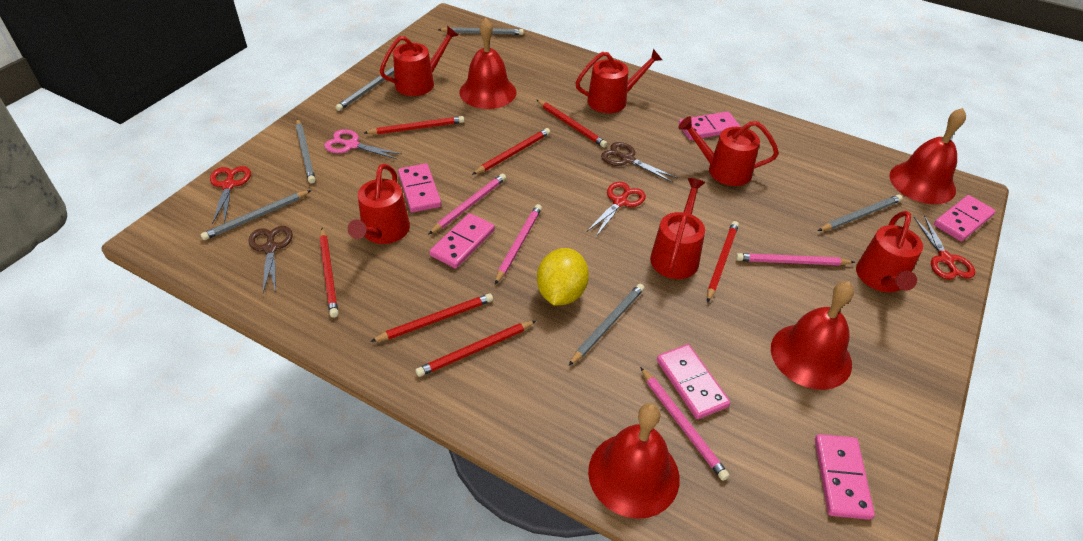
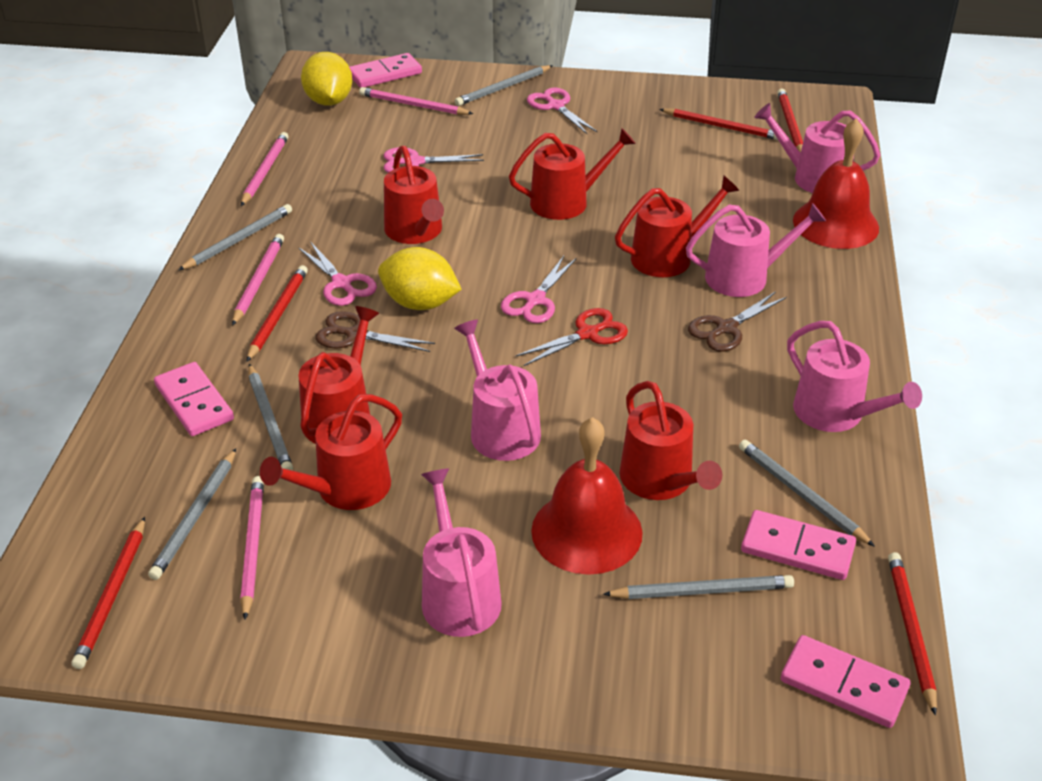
pink domino: [398,164,441,212] [430,213,495,269] [657,344,730,419] [679,111,741,140] [815,434,875,520] [934,195,996,242] = 6 -> [154,362,234,436] [349,53,422,88] [741,510,856,580] [781,635,910,728] = 4
pink scissors: [324,129,401,160] = 1 -> [298,242,377,306] [384,147,484,173] [501,256,576,323] [527,87,598,134] = 4
pink watering can: none = 0 -> [421,468,502,637] [454,319,541,461] [686,203,826,297] [754,103,880,193] [787,321,922,432] = 5
red bell: [459,18,516,109] [588,403,680,519] [771,281,854,390] [889,108,966,204] = 4 -> [531,417,643,575] [793,118,879,249] = 2
red pencil: [319,228,338,317] [364,116,464,134] [370,293,493,342] [416,321,536,377] [472,128,550,175] [537,100,607,148] [707,221,739,303] = 7 -> [71,517,145,669] [246,265,308,362] [659,108,778,140] [777,88,803,153] [888,552,937,716] = 5
red scissors: [210,166,251,224] [587,182,646,237] [914,216,975,280] = 3 -> [515,308,628,366] = 1
yellow lemon: [537,248,589,305] = 1 -> [301,52,352,106] [378,247,462,310] = 2

